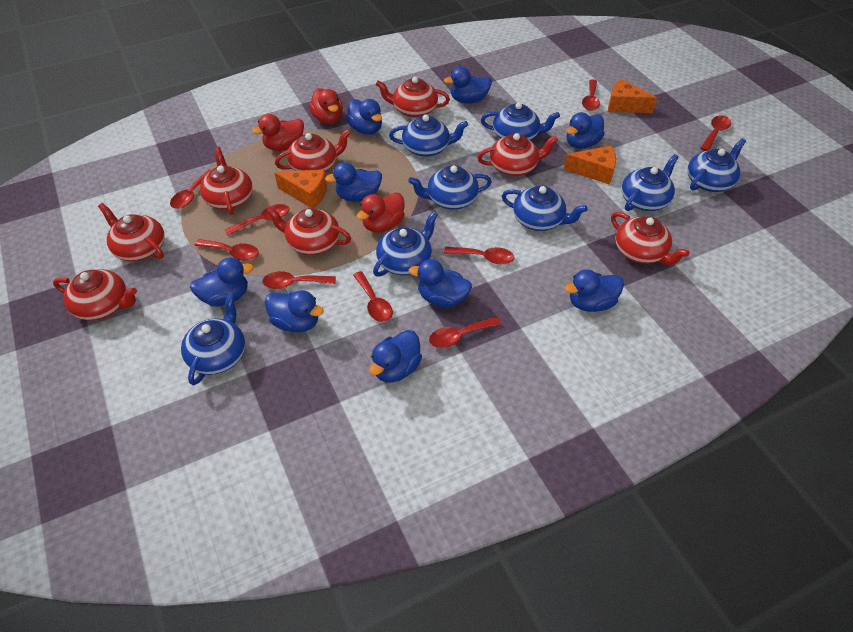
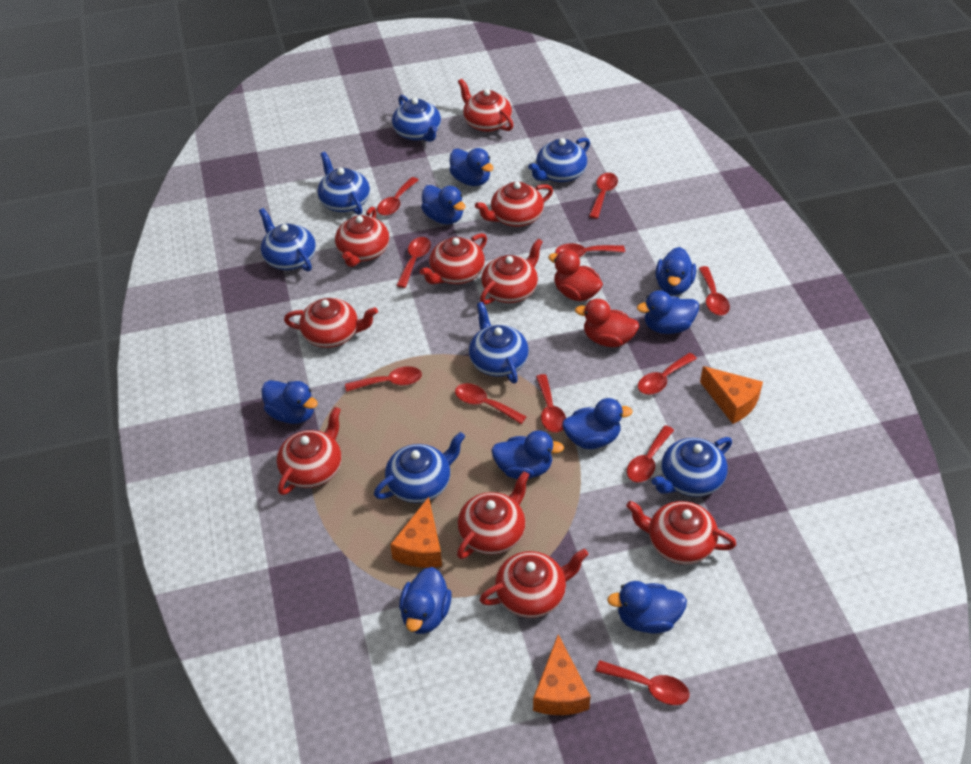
blue teapot: [181,293,245,385] [373,212,438,277] [389,115,468,157] [408,165,492,210] [481,102,560,140] [502,186,588,231] [622,154,678,211] [687,138,746,192] = 8 -> [259,208,316,271] [317,152,370,215] [374,432,466,503] [392,95,441,142] [469,302,529,384] [528,137,590,182] [652,437,732,497] = 7
red duck: [252,114,304,151] [309,88,343,124] [356,192,405,233] = 3 -> [548,250,603,301] [575,299,639,347] = 2
red spoon: [170,170,211,209] [194,239,259,261] [225,204,289,236] [262,271,336,289] [353,271,393,322] [429,317,501,348] [444,247,514,265] [582,80,600,111] [700,115,731,151] = 9 -> [345,366,422,392] [377,177,418,216] [396,237,431,288] [455,383,526,424] [536,374,566,433] [555,243,625,257] [589,173,618,219] [595,660,690,705] [627,425,674,482] [638,353,697,395] [699,266,730,316] = 11
red teapot: [53,269,137,321] [98,203,165,262] [200,147,253,215] [265,206,351,255] [275,129,351,172] [376,77,450,118] [477,133,558,176] [611,212,689,265] = 8 -> [277,407,342,495] [284,298,378,348] [335,207,389,267] [420,233,487,284] [457,471,530,559] [458,79,513,132] [475,182,553,227] [480,239,543,305] [480,549,589,618] [626,501,736,564] = 10

